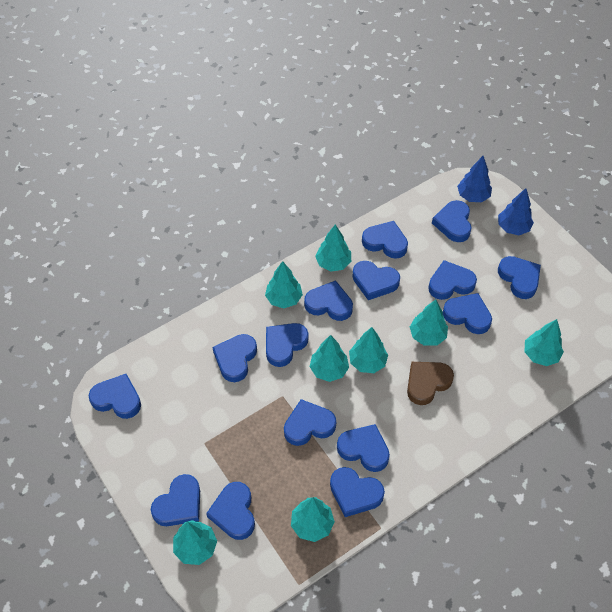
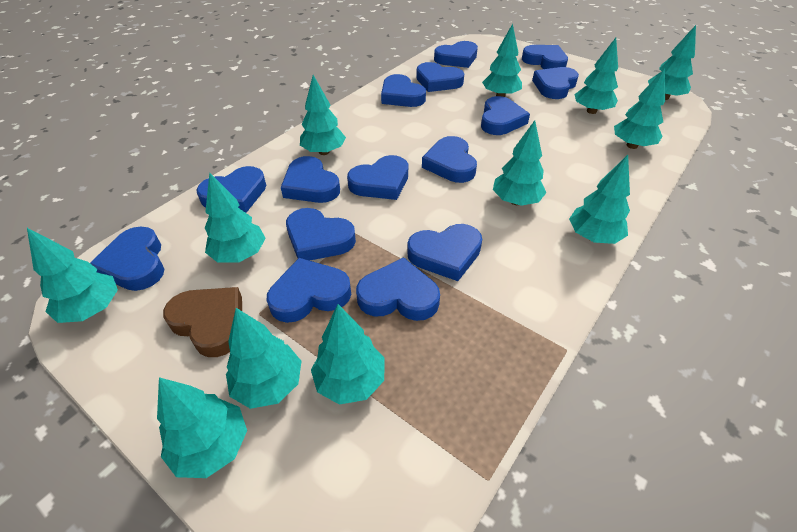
blue tree: [457,156,492,202] [498,188,534,235] = 2 -> none = 0
turquoise tree: [173,520,217,565] [265,261,303,308] [291,497,335,542] [310,335,349,382] [315,224,351,272] [349,327,388,373] [410,300,448,346] [524,319,564,366] = 8 -> [27,228,118,323] [157,377,247,478] [205,172,266,263] [226,308,301,409] [300,75,346,155] [311,304,385,405] [482,24,522,97] [493,120,546,206] [569,155,630,244] [574,38,618,114] [614,68,665,149] [648,25,696,100] = 12

